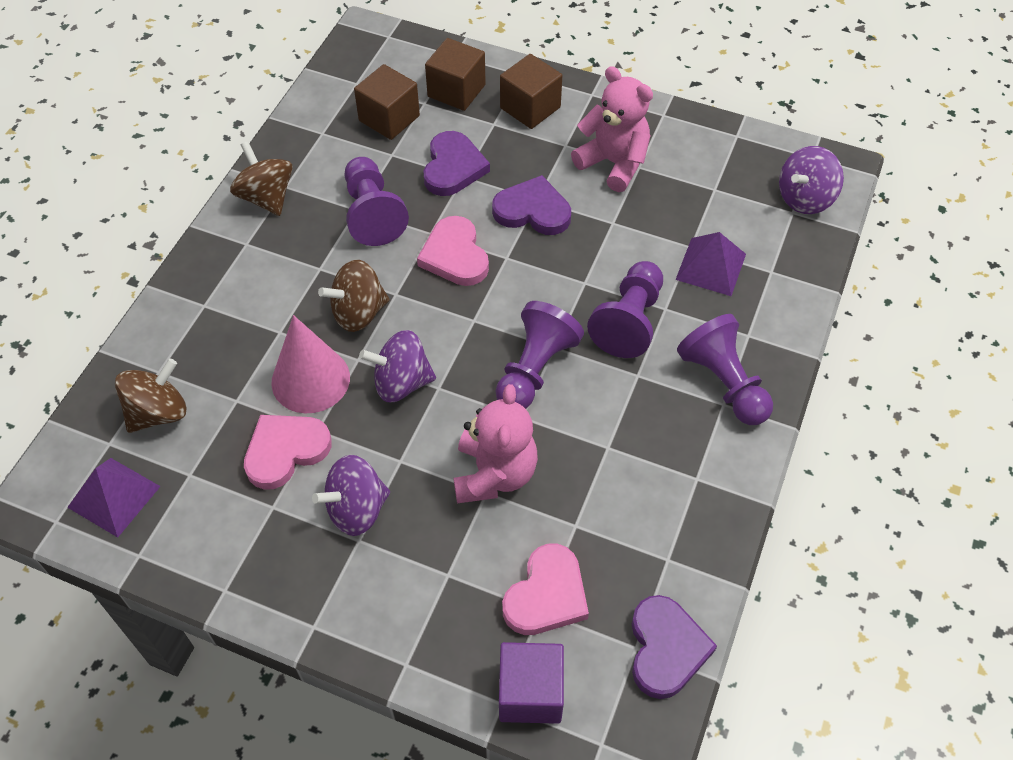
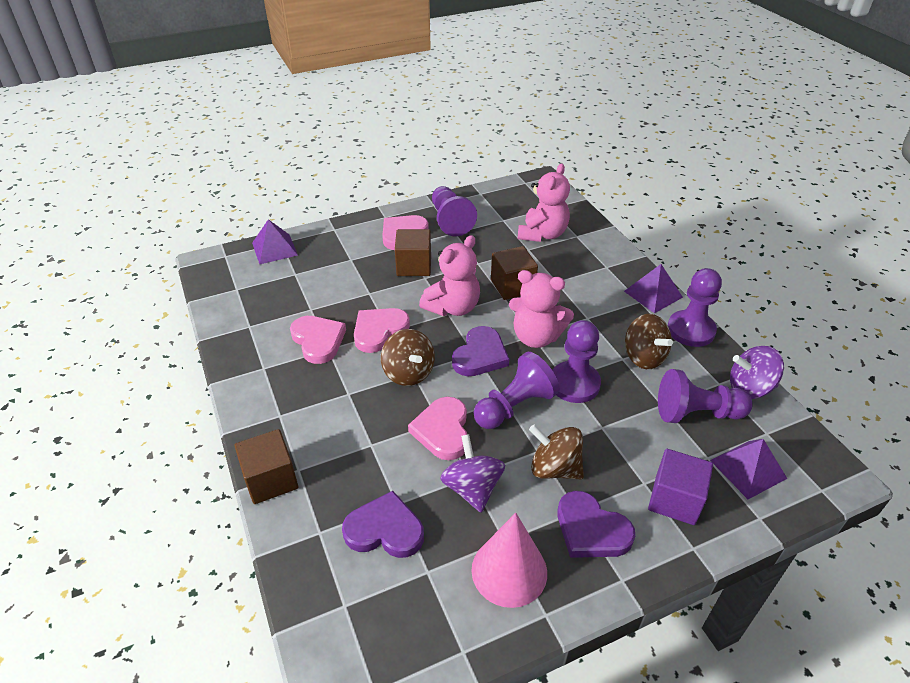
pink heart: [244,415,332,490] [417,216,489,286] [502,544,589,635] = 3 -> [290,316,346,364] [354,308,410,353] [382,215,429,250] [408,397,467,460] = 4
pink teddy bear: [454,384,538,503] [571,66,653,192] = 2 -> [419,235,480,316] [509,270,574,348] [517,163,570,242] = 3
purple pawn: [344,157,409,246] [495,301,584,409] [587,261,663,358] [677,314,773,425] = 4 -> [432,186,477,236] [474,352,560,429] [552,320,601,403] [658,369,753,423] [667,268,722,347] = 5
purple pyramid: [67,458,161,538] [675,232,746,296] = 2 -> [252,219,298,264] [624,264,683,313] [710,439,787,499] = 3
purple spinning top: [312,455,390,536] [359,330,436,402] [779,146,844,214] = 3 -> [440,434,505,512] [730,346,784,399] = 2

